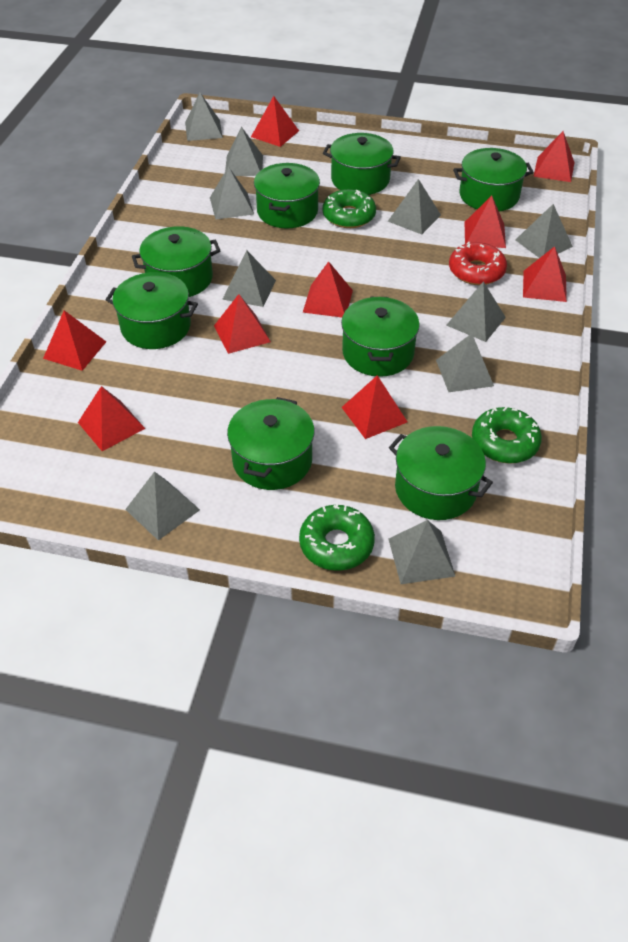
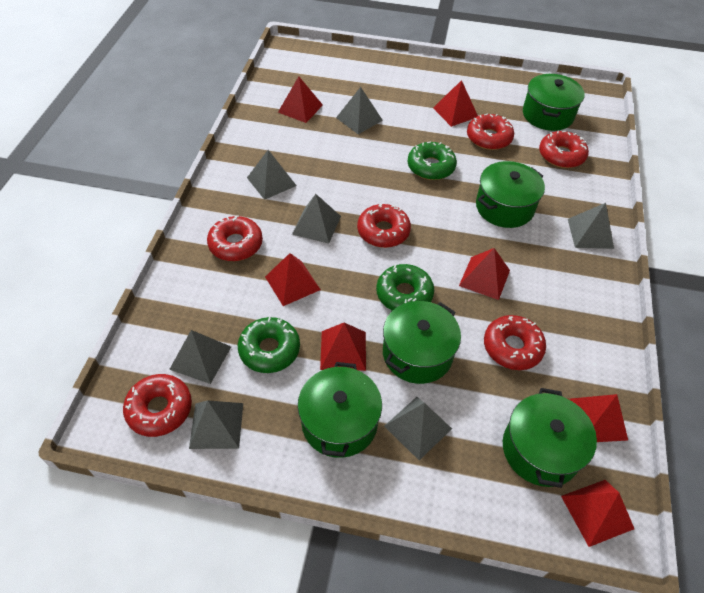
green pot: [106,272,198,349] [132,226,221,297] [227,397,314,490] [254,163,320,228] [323,133,401,195] [341,297,420,377] [389,426,493,520] [453,148,534,211] = 8 -> [298,362,382,458] [383,301,461,384] [476,161,545,228] [503,388,597,488] [523,74,585,131] = 5
grey pyramid: [125,471,200,541] [185,93,223,141] [210,167,254,220] [222,250,276,307] [225,127,263,176] [388,179,441,235] [388,520,455,584] [436,333,494,392] [446,281,506,342] [515,204,573,258] = 10 -> [169,330,231,384] [189,400,243,449] [247,150,297,200] [292,194,341,244] [336,87,383,134] [384,397,452,460] [568,203,614,249] = 7
red donut: [449,242,507,285] = 1 -> [123,374,192,437] [207,215,263,261] [357,204,411,248] [467,114,514,150] [484,315,546,370] [539,131,589,168] = 6
red pyramid: [43,310,106,371] [78,386,145,451] [214,294,271,354] [251,96,299,147] [303,261,353,317] [342,375,407,439] [464,196,506,248] [523,246,567,302] [533,131,575,182] = 9 -> [265,253,321,306] [278,77,323,123] [320,323,366,371] [433,80,478,127] [459,248,510,300] [561,480,634,547] [569,394,628,442] = 7

